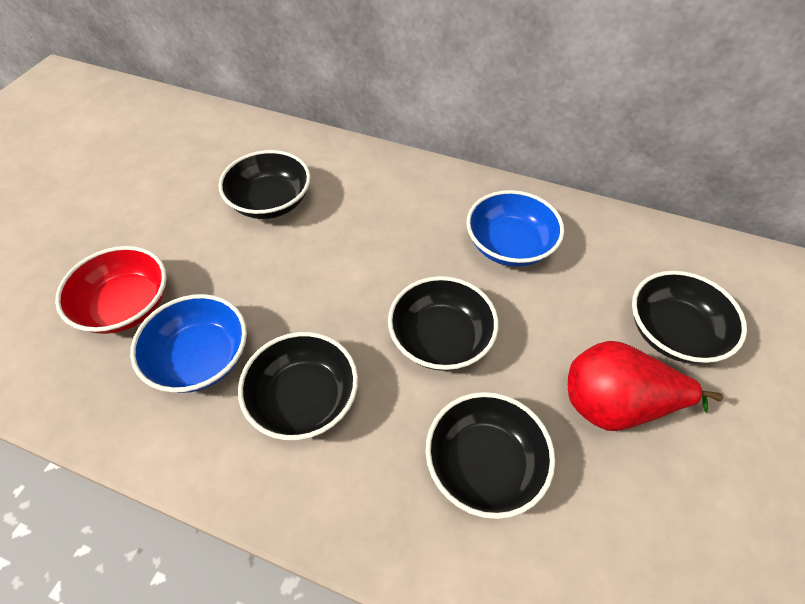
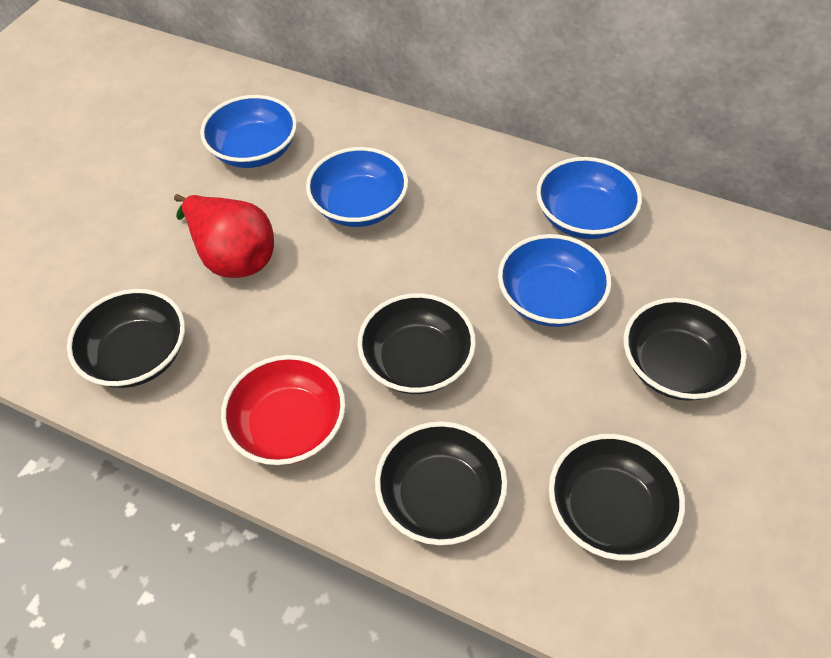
blue bowl: [130,294,247,393] [466,190,564,267] = 2 -> [200,95,297,168] [306,147,408,227] [498,234,611,327] [536,157,642,239] = 4

